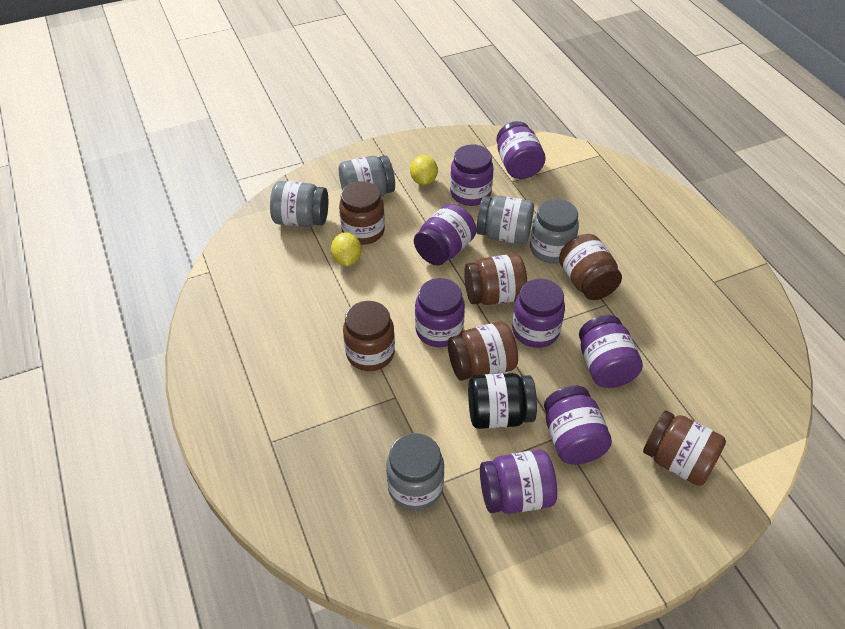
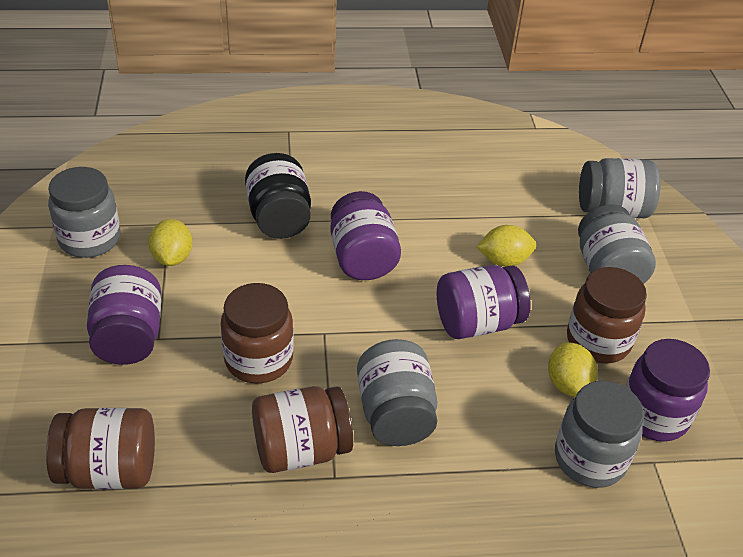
brown jar: [339,181,385,245] [343,301,395,371] [448,322,518,381] [464,254,527,305] [559,234,622,300] [643,411,726,486] = 6 -> [46,408,155,489] [221,283,294,384] [252,386,353,473] [567,267,647,364] = 4
purple jar: [414,204,476,266] [415,278,465,347] [450,145,494,206] [480,450,557,514] [496,121,545,179] [512,278,565,348] [544,386,612,465] [579,315,643,388] = 8 -> [87,265,161,365] [330,191,401,280] [437,265,531,339] [625,339,710,442] = 4
yellow lemon: [331,232,362,266] [410,155,438,185] = 2 -> [148,219,193,266] [477,225,536,267] [548,342,597,397] = 3

